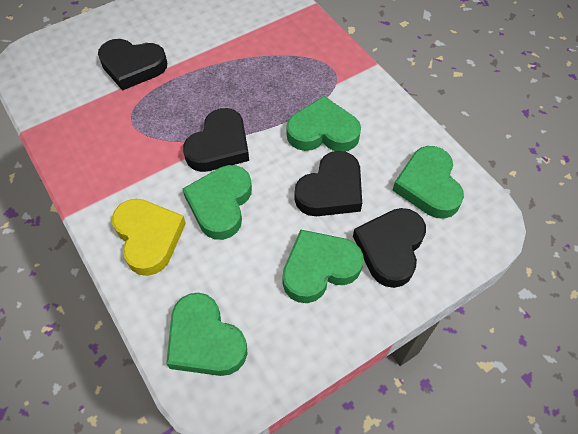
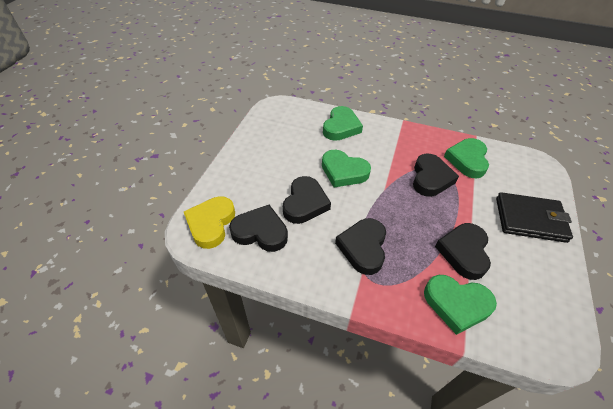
black heart: [98,39,167,91] [183,108,249,172] [294,151,362,216] [353,208,426,288] = 4 -> [229,205,288,252] [283,176,331,224] [335,218,386,275] [413,154,459,197] [435,223,491,280] = 5
black wallet: none = 0 -> [496,192,573,243] = 1
green heart: [166,293,247,376] [183,165,252,240] [282,230,364,303] [286,96,361,152] [392,146,464,219] = 5 -> [322,150,371,188] [323,106,363,141] [424,275,497,335] [444,138,489,178] = 4

